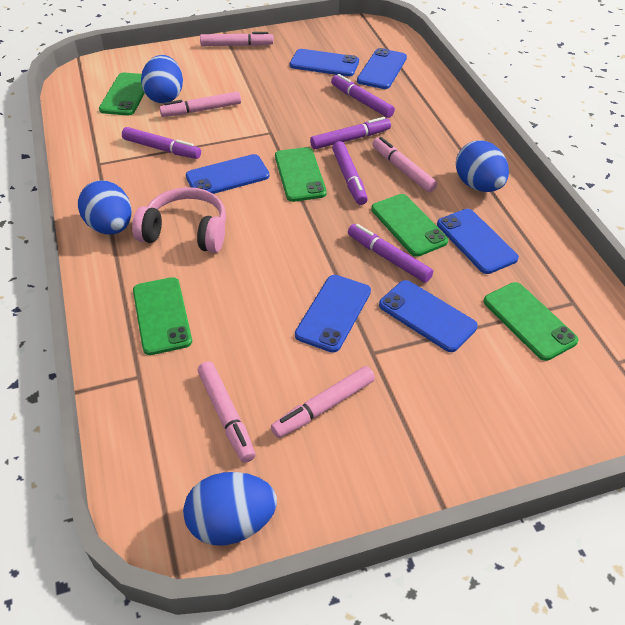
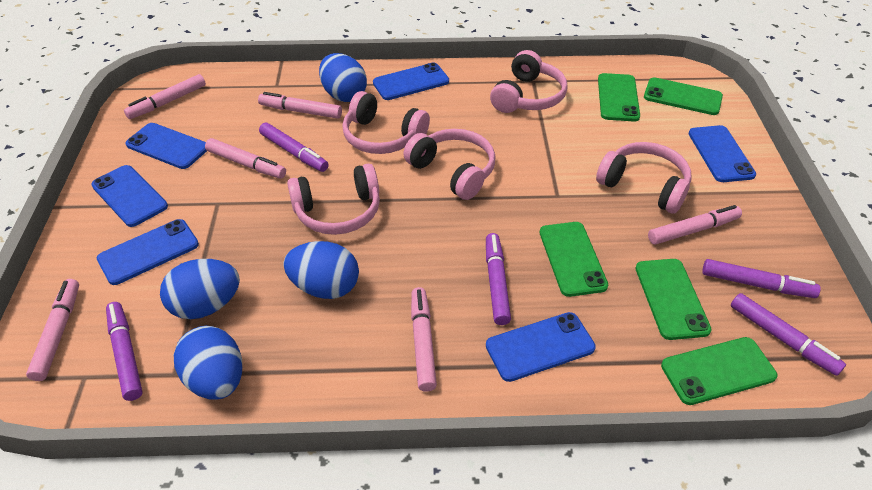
pink headphones: [132,187,226,253] = 1 -> [287,164,380,235] [342,91,430,154] [403,129,496,200] [490,50,568,113] [596,142,692,214] = 5
pink marker: [159,91,241,117] [197,361,256,463] [200,32,274,46] [271,366,375,438] [372,137,437,193] = 5 -> [26,279,79,381] [124,74,206,119] [205,138,286,179] [258,92,342,119] [411,287,437,392] [648,205,742,245] = 6

